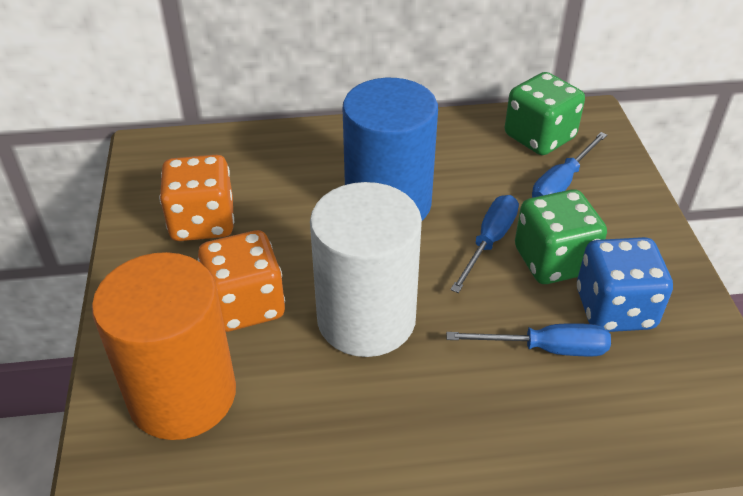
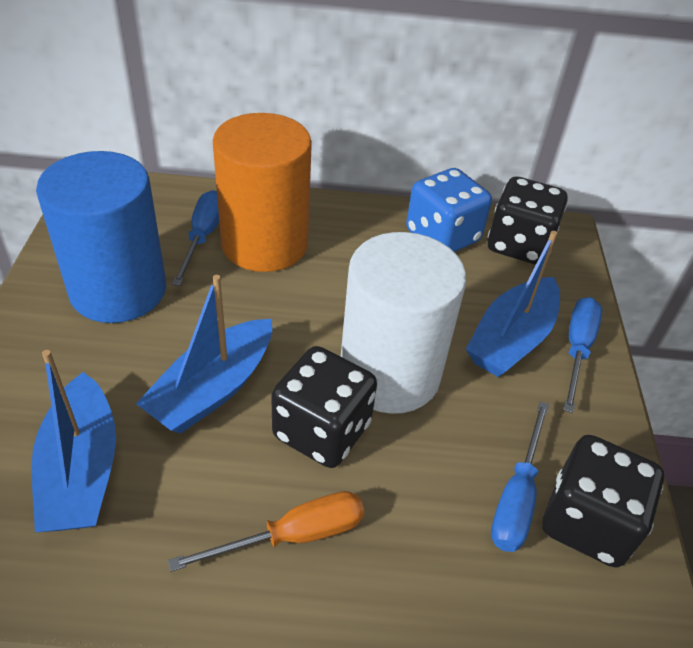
black dice: none = 0 -> [271,346,377,468] [488,177,567,265] [542,435,664,568] = 3
blue boat: none = 0 -> [31,350,116,532] [136,275,272,434] [466,231,560,377] = 3
green dice: [505,72,585,155] [515,189,607,284] = 2 -> none = 0
orange dice: [159,155,234,241] [198,230,285,332] = 2 -> none = 0
orange screwdriver: none = 0 -> [168,491,364,572] = 1

